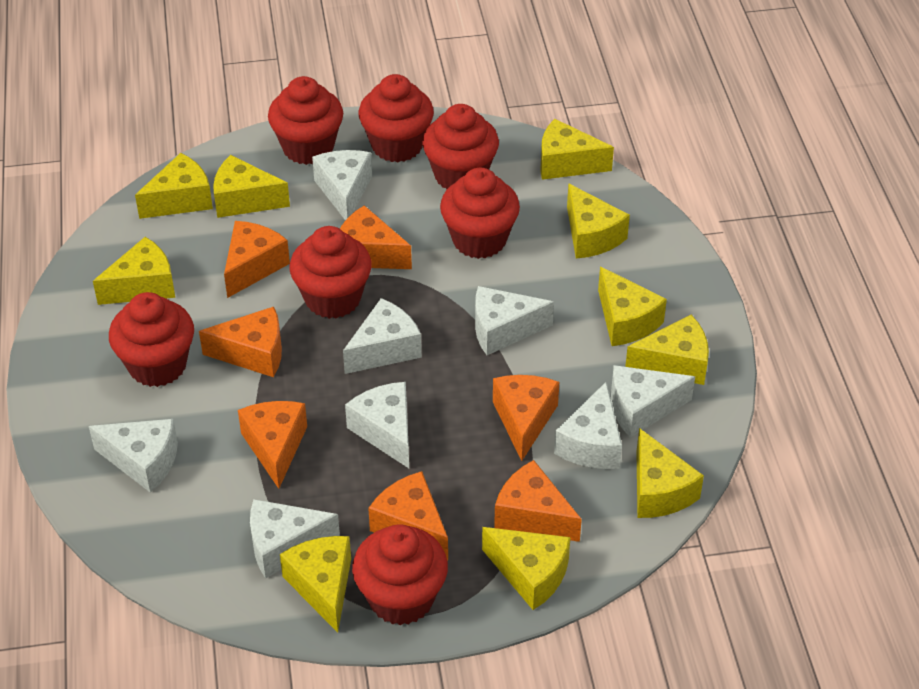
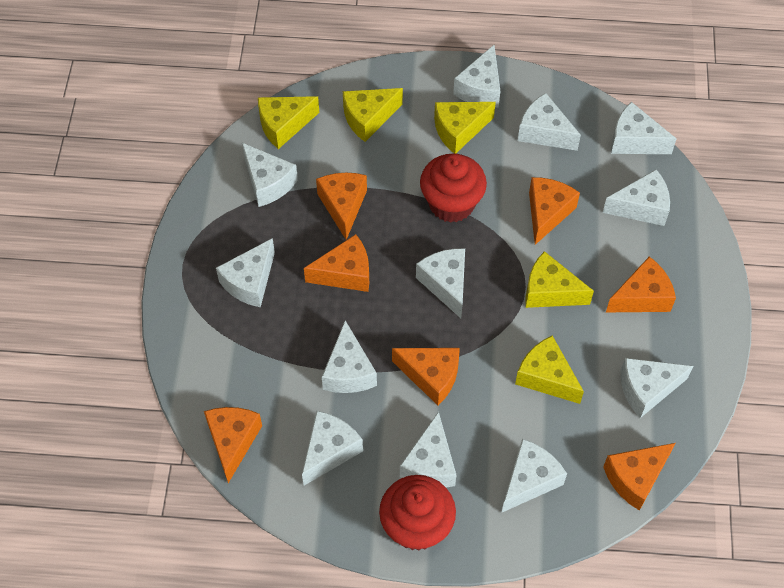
red cupcake: [109,292,194,387] [268,76,343,165] [290,226,372,319] [352,524,448,625] [359,74,434,162] [422,104,499,189] [440,167,520,259] = 7 -> [379,475,456,551] [420,153,487,223] = 2
white cheese: [89,419,178,493] [250,499,340,578] [312,150,372,221] [343,298,422,374] [345,382,409,468] [475,286,554,355] [554,382,622,469] [611,365,695,438] = 8 -> [216,238,275,307] [242,143,298,207] [302,411,363,485] [322,320,377,393] [400,412,456,487] [416,248,465,318] [453,45,500,108] [502,439,567,512] [518,93,581,151] [603,169,670,226] [611,102,677,154] [621,358,693,418] = 12
yellow cheese: [93,237,175,305] [135,153,213,219] [213,155,290,218] [280,536,351,633] [482,527,571,610] [540,119,614,180] [567,183,630,259] [598,267,667,346] [625,314,709,385] [636,428,704,518] = 10 -> [258,96,319,149] [343,88,403,142] [434,102,496,154] [515,336,584,404] [525,251,594,308] = 5

